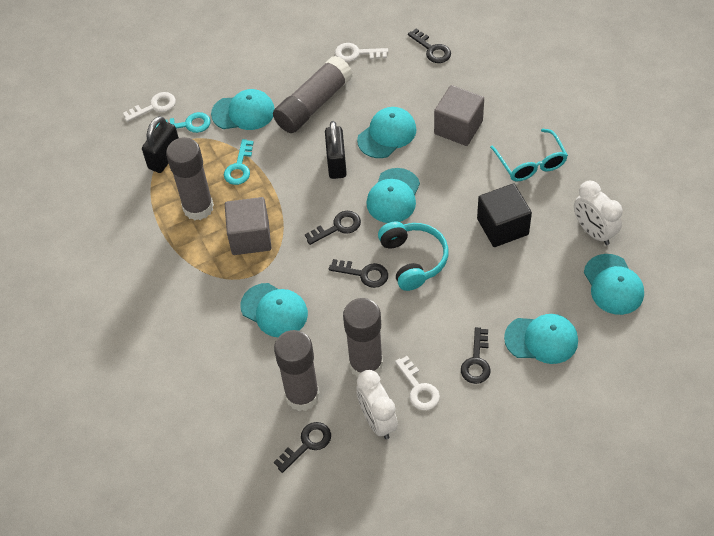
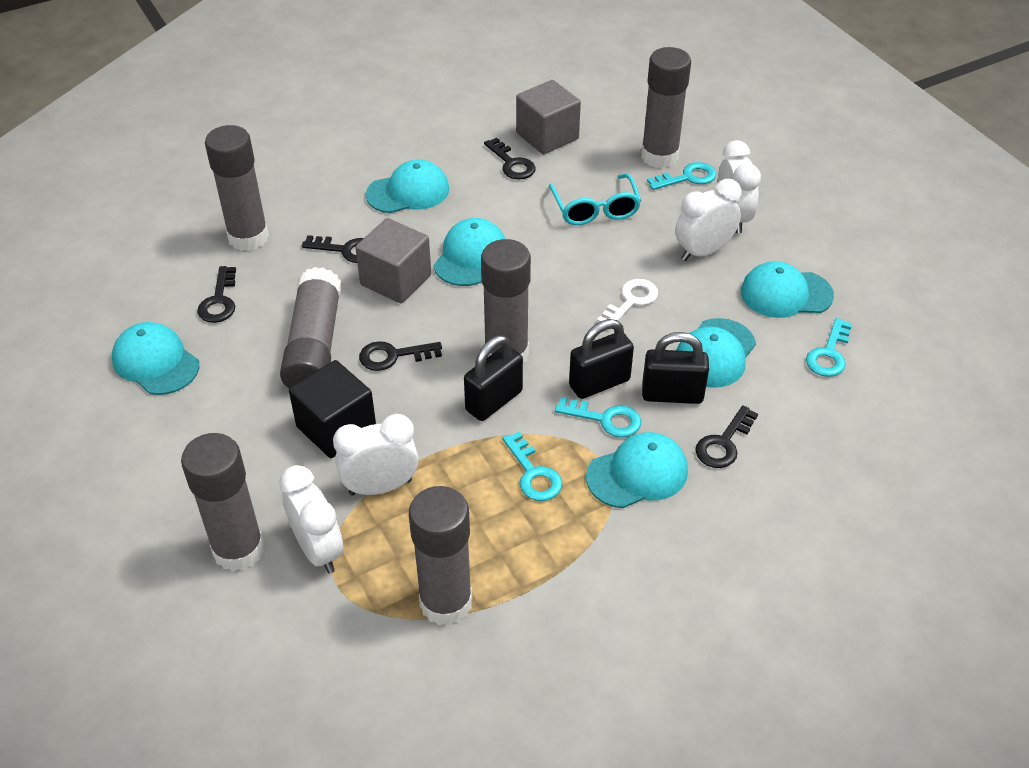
black padlock: [142,116,179,173] [325,121,347,179] = 2 -> [464,335,523,421] [569,319,634,399] [642,332,709,404] = 3
grey glue stick: [166,137,214,221] [273,56,353,133] [274,330,319,411] [343,298,383,378] = 4 -> [181,433,264,572] [205,125,269,251] [280,267,341,388] [409,486,472,626] [481,239,531,363] [641,47,691,168] = 6
turquoise headphones: [378,221,449,291] = 1 -> none = 0
turquoise key: [156,112,211,133] [224,139,254,185] = 2 -> [502,432,562,501] [555,397,641,438] [647,162,716,190] [806,318,852,377] = 4
white clock: [357,370,398,439] [574,181,622,245] = 2 -> [279,465,343,573] [333,414,419,496] [675,179,742,261] [717,140,761,233] = 4
white key: [123,92,176,122] [335,43,388,62] [395,356,440,410] = 3 -> [597,279,658,322] = 1

